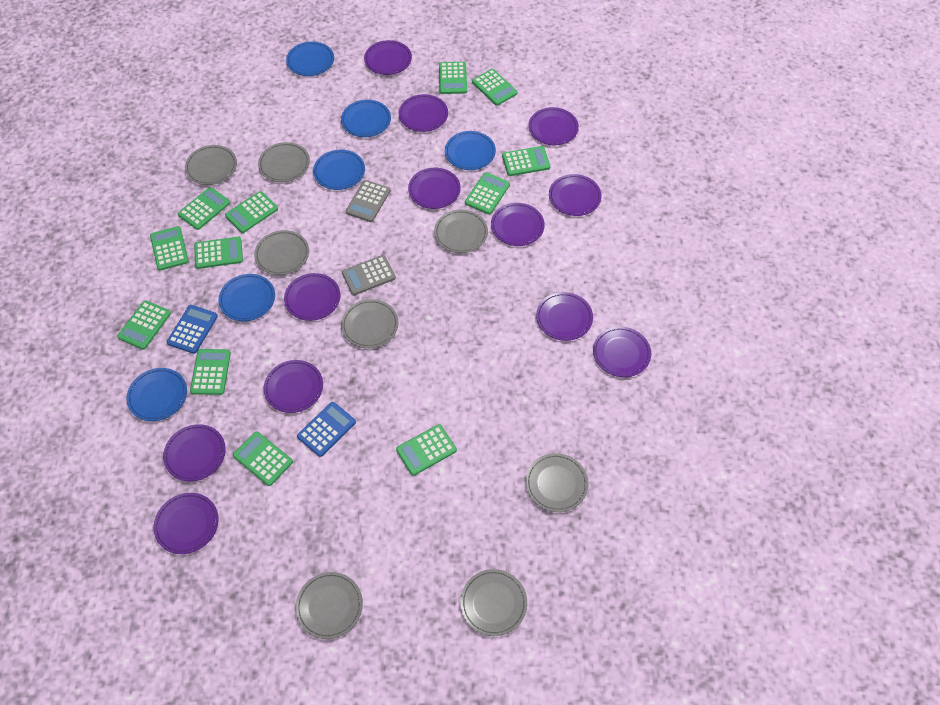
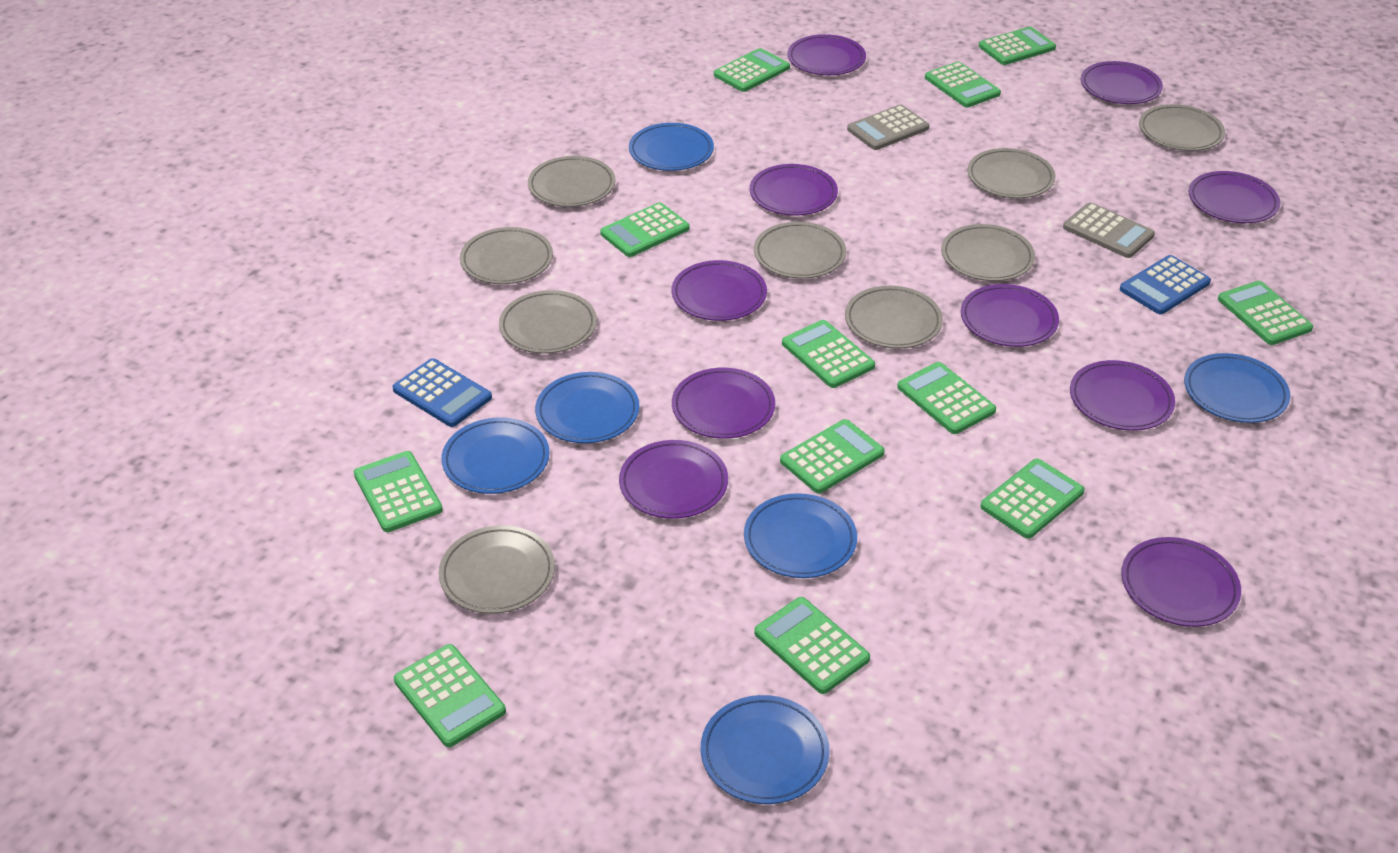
grey plate: [185,145,237,185] [254,230,309,275] [258,142,310,182] [296,572,363,639] [341,299,398,348] [434,209,488,253] [461,569,527,636] [526,453,588,512] = 8 -> [439,525,555,614] [460,227,553,284] [499,290,597,354] [528,156,615,207] [754,222,846,279] [845,286,943,349] [941,224,1035,281] [967,148,1056,198] [1139,104,1225,151] = 9
purple plate: [154,493,219,554] [163,424,226,482] [264,360,323,413] [284,273,341,321] [364,40,412,75] [399,94,448,132] [408,168,461,209] [491,203,545,246] [528,107,579,145] [536,292,593,341] [549,174,602,216] [593,327,651,377] = 12 -> [619,440,728,519] [671,260,767,321] [672,368,775,439] [750,164,838,216] [788,34,866,75] [961,284,1059,347] [1070,360,1175,431] [1081,61,1163,104] [1121,537,1241,627] [1189,171,1280,223] = 10

